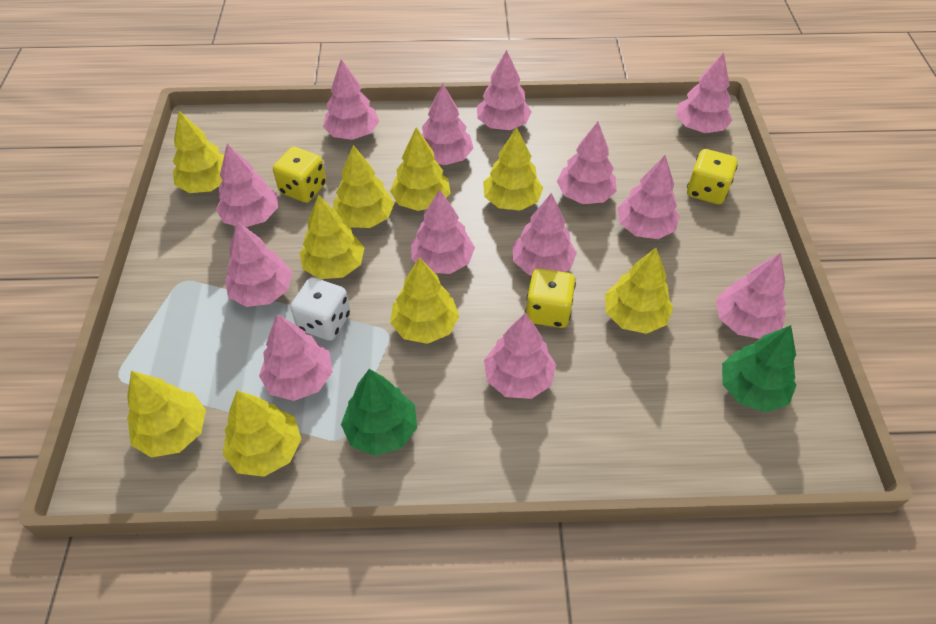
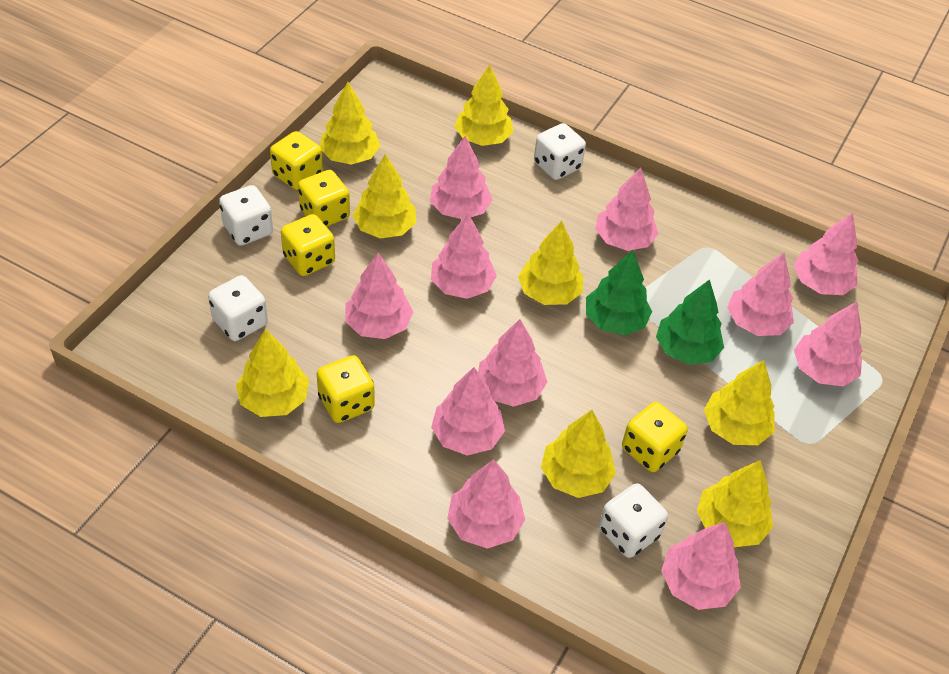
pink tree: [216,144,278,227] [225,221,292,307] [259,314,333,401] [323,59,379,140] [411,189,475,274] [422,83,473,165] [477,50,532,130] [484,313,556,399] [512,193,577,275] [557,122,617,204] [617,155,680,239] [676,53,733,133] [716,253,786,339] = 13 -> [345,253,413,339] [430,136,492,219] [431,213,497,299] [431,367,505,455] [447,459,525,549] [478,319,547,407] [595,167,658,251] [661,522,741,610] [727,253,794,336] [794,213,859,295] [794,302,863,386] = 11
white dice: [290,277,350,341] = 1 -> [208,275,268,341] [219,185,273,246] [534,123,586,180] [599,483,668,558] = 4
yellow dice: [273,147,326,203] [525,269,576,328] [687,149,738,204] = 3 -> [270,131,323,190] [281,214,335,276] [298,170,350,227] [317,355,375,423] [622,402,688,472] = 5
yellow tree: [127,371,206,458] [173,111,224,193] [222,390,301,477] [299,194,365,279] [333,145,394,228] [390,127,451,211] [390,258,459,344] [483,127,543,210] [605,248,673,334] = 9 -> [236,329,309,417] [320,82,380,165] [353,154,416,239] [455,65,513,146] [518,221,583,305] [541,410,616,498] [697,460,773,547] [704,360,775,445] = 8

